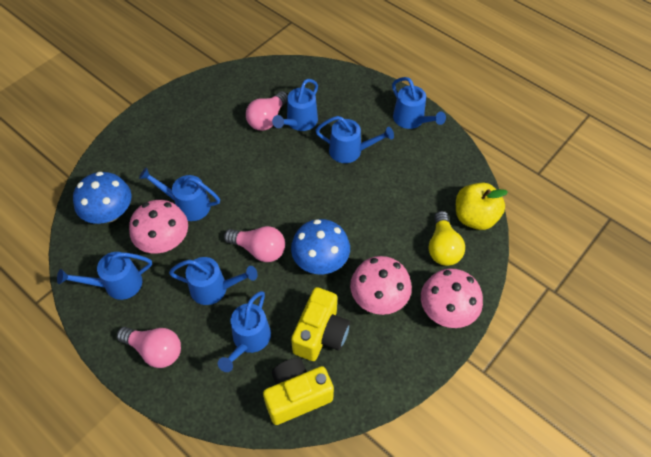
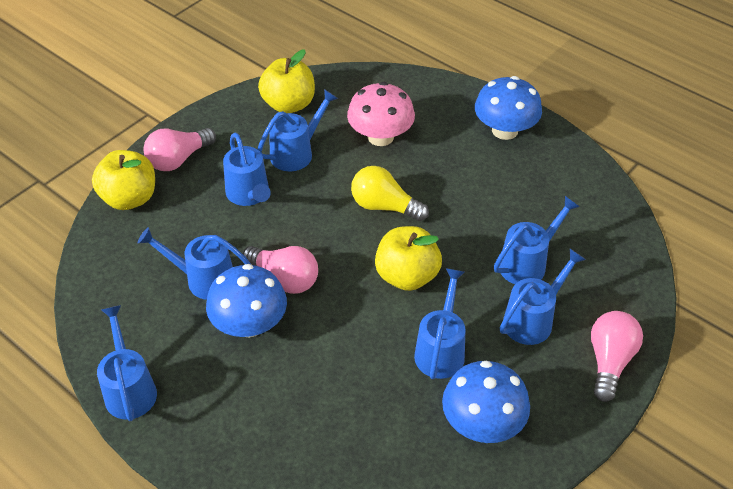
blue mushroom: [73,172,131,224] [291,219,350,274] = 2 -> [206,264,287,337] [442,361,530,443] [475,76,542,140] = 3
pink mushroom: [129,200,188,254] [350,256,412,315] [421,268,483,328] = 3 -> [347,82,415,146] = 1
yellow apple: [456,183,508,230] = 1 -> [92,150,155,210] [258,49,315,113] [375,226,442,291] = 3
yellow camera: [263,358,334,425] [291,287,350,361] = 2 -> none = 0

